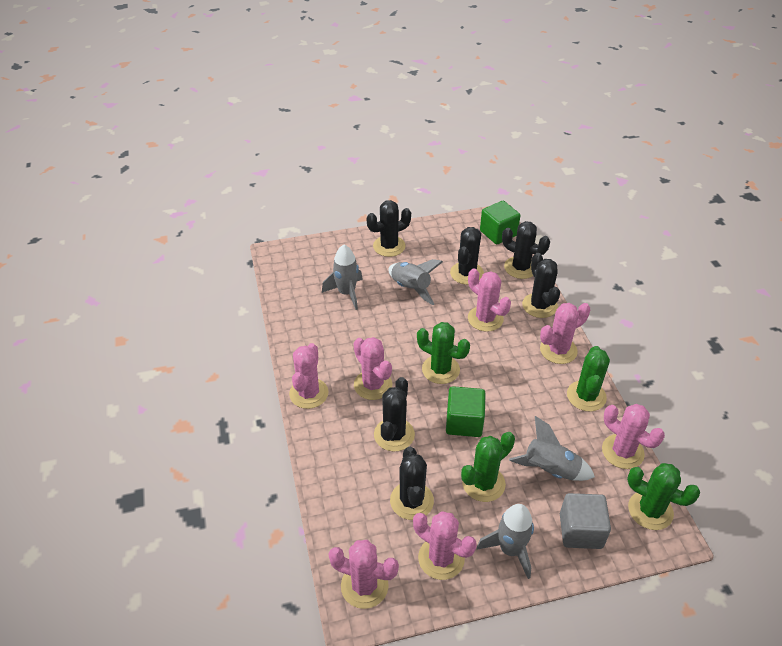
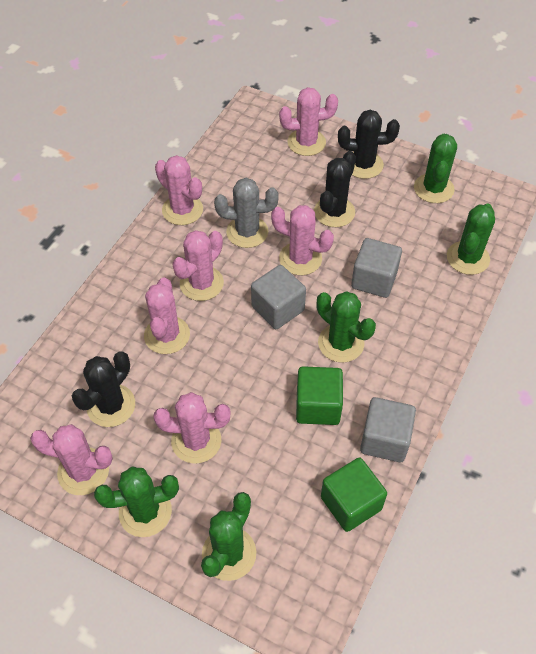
black cactus: [367,200,411,257] [374,377,415,452] [390,447,434,520] [450,227,484,285] [502,221,550,279] [522,253,560,318] = 6 -> [72,352,135,427] [314,151,356,227] [338,110,400,179] = 3
green cactus: [417,322,470,384] [461,432,515,502] [567,346,610,412] [627,463,700,530] = 4 -> [94,467,179,537] [201,492,256,581] [317,291,376,363] [414,134,457,203] [447,204,495,275] = 5
grey cactus: none = 0 -> [214,178,279,248] = 1
grey cube: [560,493,611,549] = 1 -> [251,265,306,329] [351,238,402,298] [360,397,416,462] = 3
grey rocket: [322,245,363,310] [389,259,443,305] [477,504,534,579] [509,416,595,481] = 4 -> none = 0

